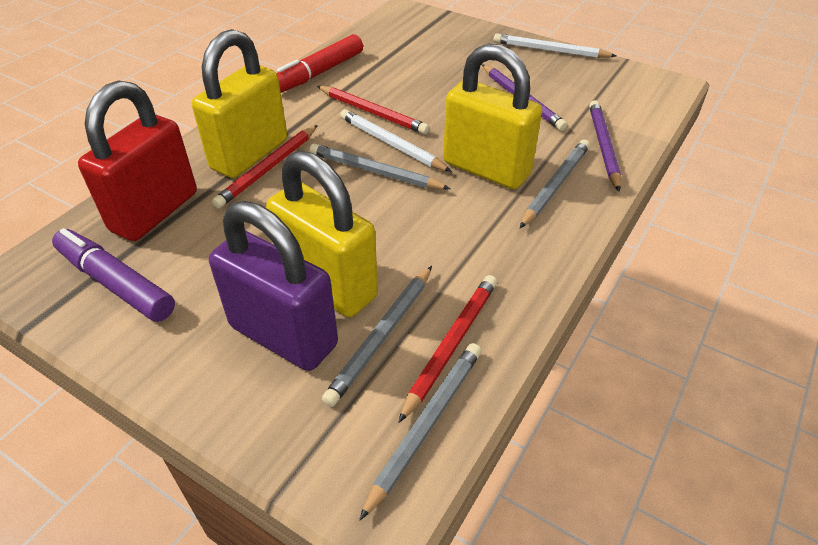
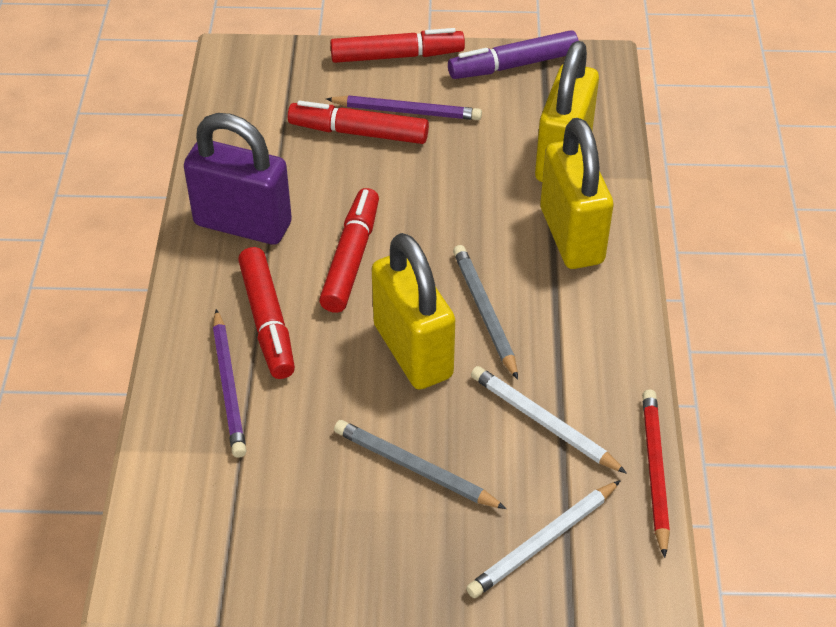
grey pencil: [310,143,450,190] [322,266,432,407] [359,343,482,521] [520,140,590,228] = 4 -> [334,420,507,509] [453,245,518,380] = 2
red marker: [277,34,363,93] = 1 -> [238,247,295,379] [288,101,429,144] [319,188,379,313] [330,28,465,63] = 4
red padlock: [78,80,197,241] = 1 -> none = 0
red pencil: [212,125,318,208] [317,86,430,134] [398,275,497,423] = 3 -> [642,390,670,558] = 1

